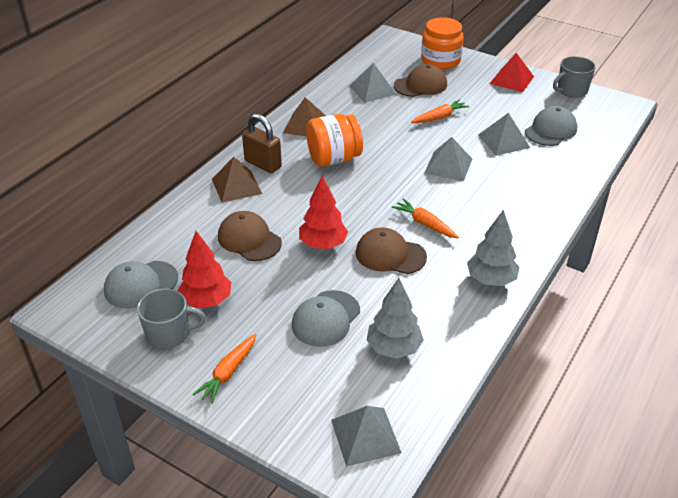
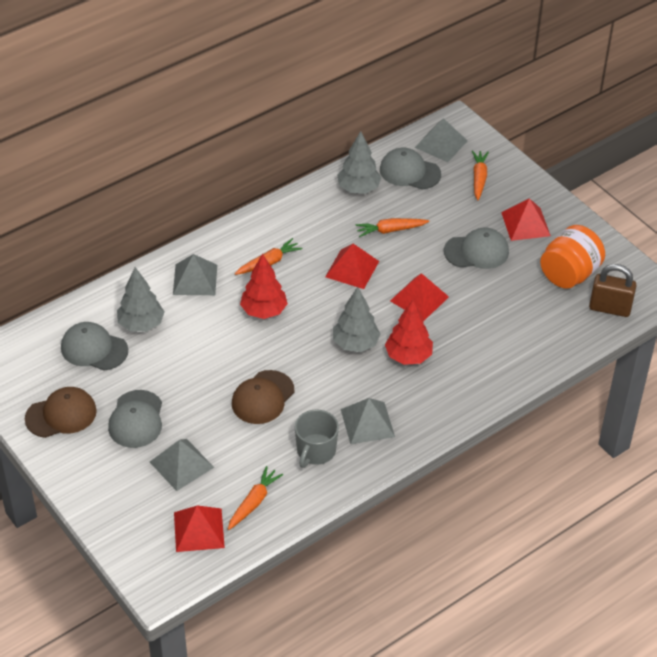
brown cap: [218,211,282,261] [356,227,427,274] [394,64,447,97] = 3 -> [25,387,97,438] [232,370,294,424] = 2
brown pyramid: [212,157,262,203] [283,97,326,136] = 2 -> none = 0
grey cap: [104,261,178,308] [292,290,360,347] [525,106,577,146] = 3 -> [61,322,128,371] [108,390,162,448] [380,148,441,190] [444,228,509,269] = 4
grey mug: [137,288,206,349] [553,56,596,98] = 2 -> [295,409,339,468] = 1
grey tree: [367,278,424,359] [467,210,520,286] = 2 -> [117,267,165,332] [333,287,381,352] [337,131,382,194] = 3
orange carrot: [193,334,257,404] [392,198,459,238] [411,99,469,123] = 3 -> [228,466,283,530] [235,238,302,275] [356,218,429,237] [472,150,489,200] = 4
orange jar: [306,114,363,167] [421,17,464,69] = 2 -> [540,225,605,289] = 1
red pyramid: [490,53,534,92] = 1 -> [174,506,225,552] [325,244,379,289] [390,273,449,321] [501,198,551,241] = 4

